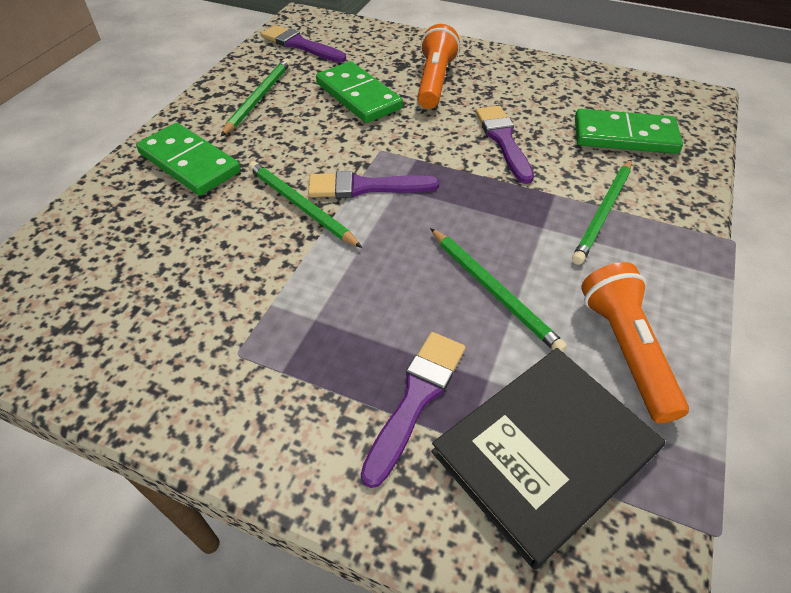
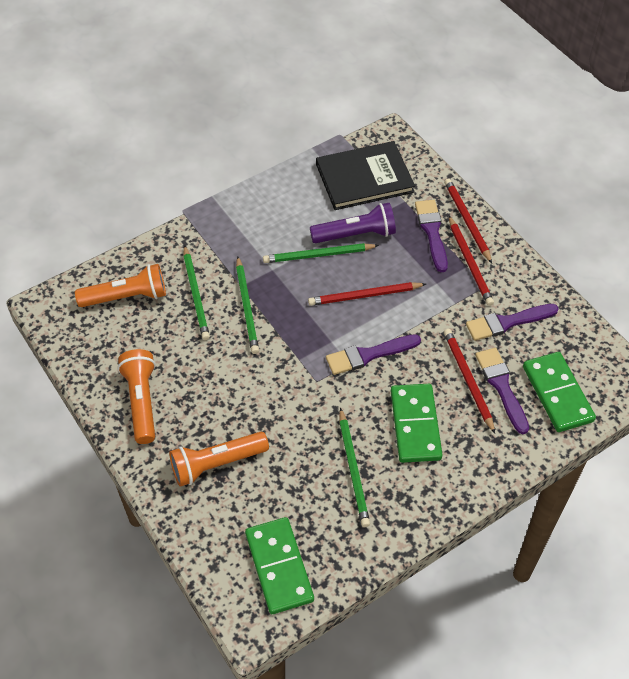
orange flashlight: [417,24,460,109] [581,262,689,423] = 2 -> [75,264,166,307] [118,349,156,444] [169,432,269,487] = 3
purple flashlight: none = 0 -> [310,203,396,243] = 1
red pencil: none = 0 -> [308,282,426,306] [444,178,492,263] [444,329,495,434] [449,216,494,306] = 4

